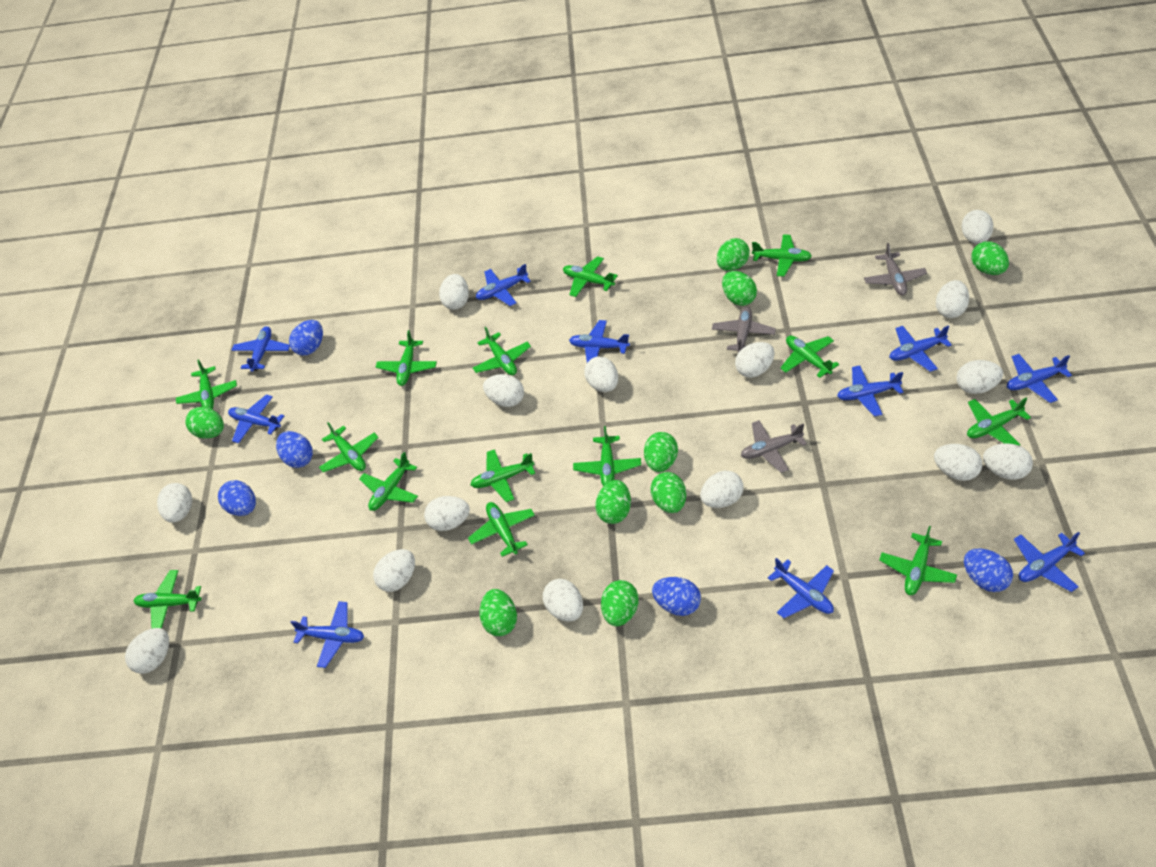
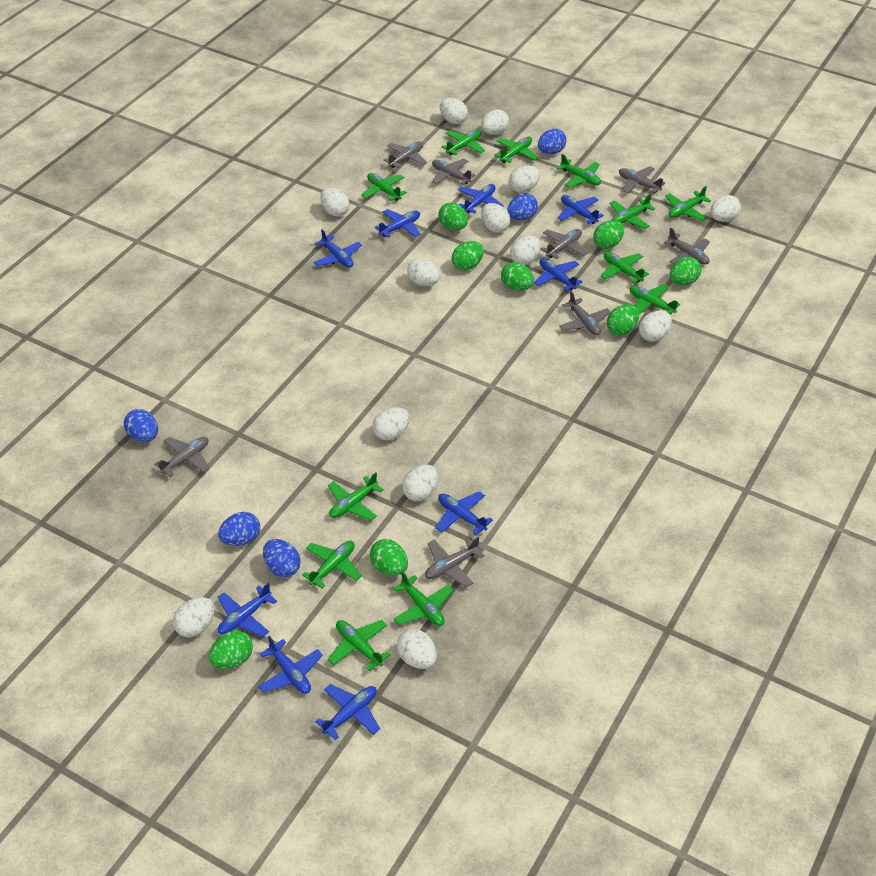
blue plane: [228,395,284,443] [232,326,290,372] [290,601,364,668] [476,264,531,306] [569,320,630,363] [768,558,834,618] [837,365,904,417] [889,326,952,372] [1007,354,1072,403] [1014,532,1085,592] = 10 -> [218,583,277,637] [258,636,323,694] [314,229,362,268] [315,684,380,740] [375,209,420,238] [436,491,493,535] [458,184,504,214] [534,258,582,291] [557,195,604,224] = 9
green egg: [185,407,224,439] [480,589,517,636] [595,480,631,524] [601,580,639,626] [644,432,678,472] [650,472,686,513] [717,238,750,271] [722,271,757,306] [971,241,1009,275] = 9 -> [209,630,253,669] [370,539,408,576] [438,203,468,230] [452,241,484,271] [501,262,534,291] [593,220,624,249] [607,304,639,336] [670,257,701,285] = 8
green plane: [134,570,201,629] [176,360,237,409] [319,422,379,472] [359,452,418,511] [376,330,437,386] [468,502,535,557] [470,449,535,502] [473,327,531,375] [563,256,618,297] [573,426,641,486] [752,234,812,277] [780,336,839,378] [879,526,957,595] [967,398,1031,446] = 14 -> [302,541,362,589] [328,472,384,521] [328,620,391,671] [361,173,407,201] [393,571,453,626] [441,130,485,155] [494,137,538,163] [556,154,601,188] [600,252,649,283] [610,194,655,229] [630,284,680,315] [665,186,711,221] = 12
grey plane: [712,307,776,353] [741,420,807,473] [864,243,927,296] = 3 -> [154,437,210,477] [383,142,428,168] [425,537,484,587] [432,158,476,185] [540,229,588,259] [559,291,611,336] [619,166,665,193] [663,228,710,265] = 8
white egg: [125,628,169,674] [157,483,192,523] [373,549,415,592] [424,496,470,531] [439,274,469,310] [483,374,524,407] [543,579,583,622] [584,356,618,392] [700,471,744,508] [735,342,775,378] [934,444,983,481] [936,280,969,318] [957,360,1003,394] [961,210,993,244] [983,443,1033,480] = 15 -> [173,597,215,637] [320,188,349,216] [372,407,410,440] [397,629,437,669] [402,465,438,501] [407,258,440,286] [440,98,468,124] [481,109,509,135] [481,203,510,233] [509,166,540,193] [510,236,541,265] [639,310,672,342] [710,195,741,222] = 13

